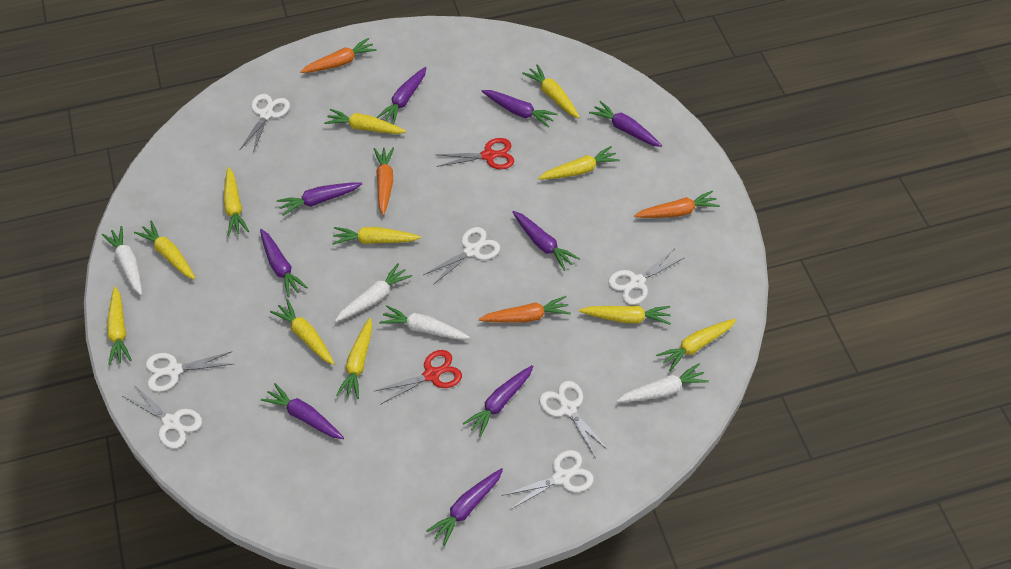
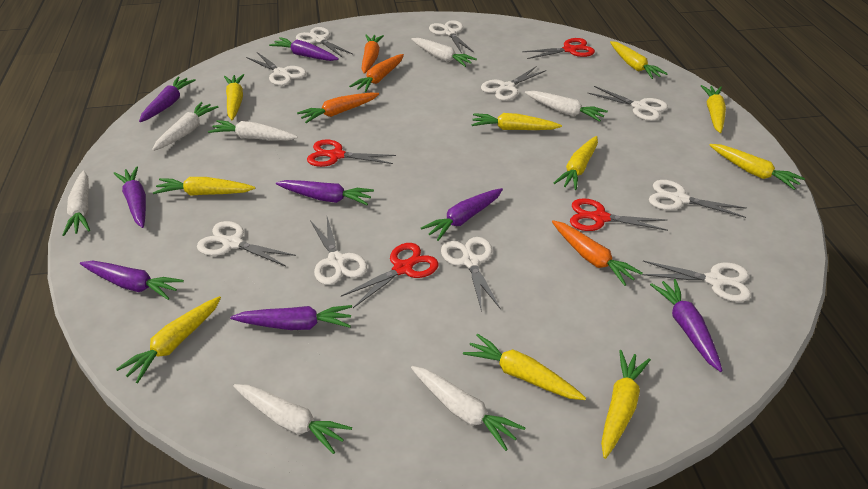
purple carrot: [260,229,308,297] [261,383,344,439] [277,182,362,216] [377,67,427,125] [426,468,503,546] [463,365,533,437] [482,90,558,128] [512,211,580,271] [589,101,662,147] = 9 -> [80,261,184,300] [113,166,146,228] [139,76,196,122] [230,305,352,330] [269,37,339,61] [276,180,374,205] [421,188,503,241] [650,279,723,372] = 8
red scissors: [375,350,462,405] [435,138,514,169] = 2 -> [307,139,396,167] [341,243,439,308] [522,38,595,59] [570,198,668,231] = 4
white carrot: [102,226,142,295] [335,263,412,322] [379,305,470,340] [617,363,709,402] = 4 -> [63,171,90,236] [152,102,218,151] [208,120,298,141] [233,384,352,454] [411,38,477,67] [411,366,525,451] [525,91,608,122] = 7
white scissors: [123,385,202,449] [146,351,233,392] [240,94,290,153] [423,227,500,285] [502,450,594,510] [539,381,609,457] [608,249,684,305] = 7 -> [197,221,296,266] [246,52,306,86] [296,27,353,58] [310,217,367,285] [429,20,474,54] [441,237,501,312] [481,67,547,101] [588,86,668,121] [642,261,751,302] [649,180,747,218] = 10
yellow carrot: [107,286,132,365] [134,221,195,280] [223,167,249,236] [270,299,335,365] [324,109,406,134] [332,227,421,245] [336,318,372,399] [522,64,580,118] [538,146,620,179] [579,306,671,325] [656,319,736,371] = 11 -> [116,296,221,383] [153,177,255,196] [224,74,244,120] [463,334,586,400] [472,113,562,130] [554,136,598,190] [601,350,651,459] [610,41,668,79] [701,85,726,133] [709,144,805,190] = 10

